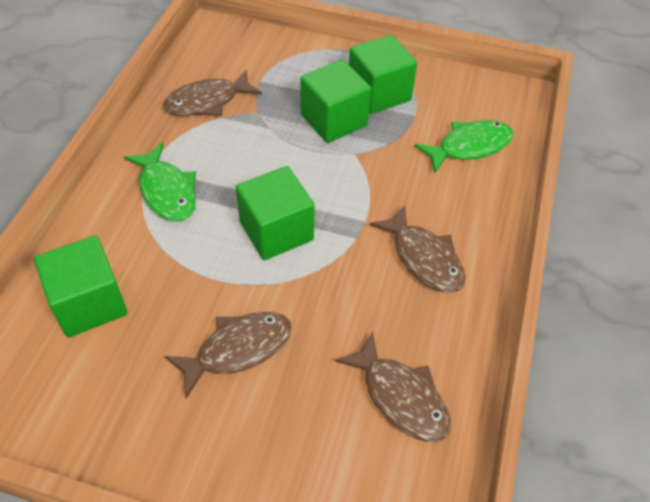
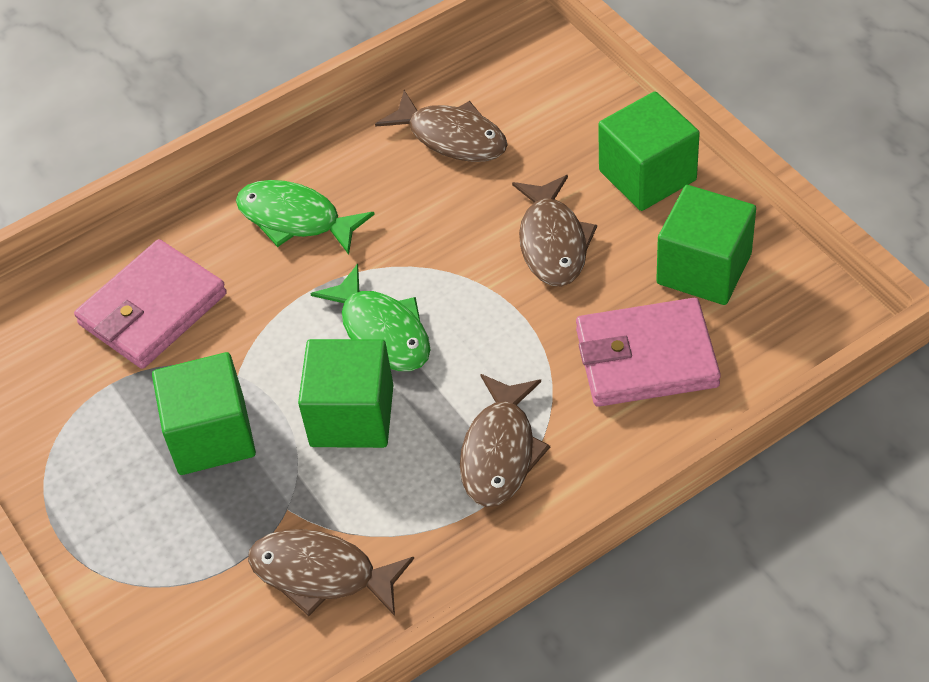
pink wallet: none = 0 -> [74,239,227,369] [576,298,721,407] = 2

